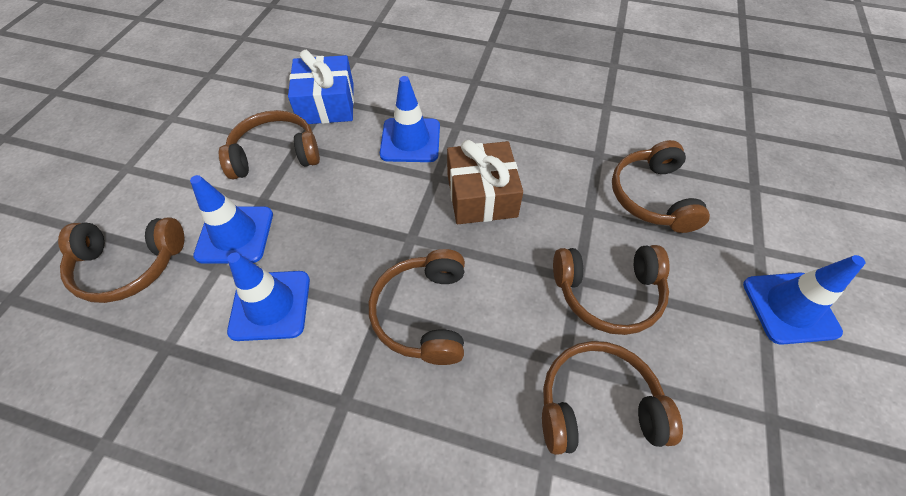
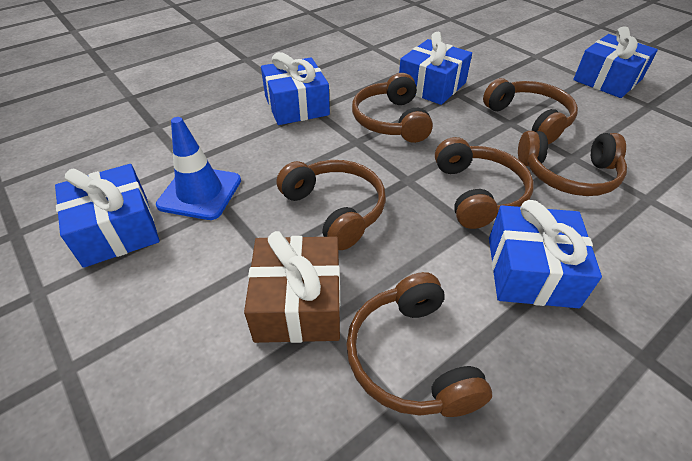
blue gift: [288,50,354,124] = 1 -> [55,164,160,268] [261,52,330,125] [399,32,472,105] [489,200,602,308] [573,27,658,98] = 5
blue traffic cone: [190,175,273,264] [227,252,310,341] [380,76,440,162] [743,255,865,345] = 4 -> [156,117,241,220] = 1

